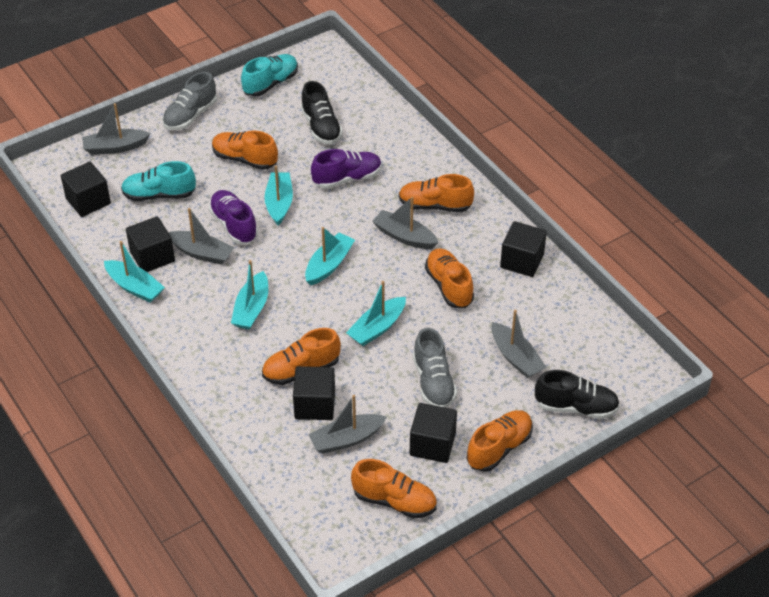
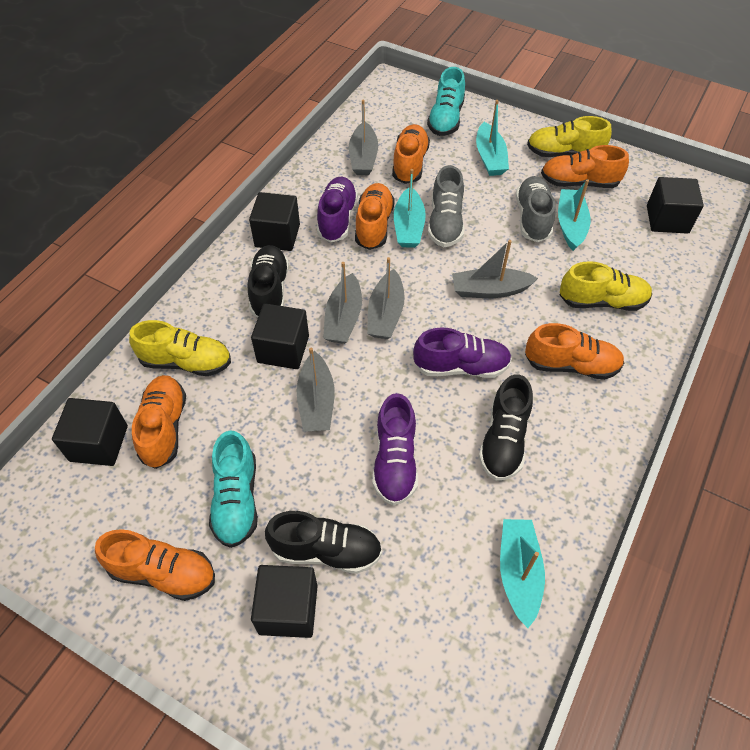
black shoe: [301,81,343,144] [535,370,620,419] = 2 -> [248,245,289,317] [265,511,382,574] [479,374,533,481] = 3
purple shoe: [209,190,258,244] [311,149,382,189] = 2 -> [317,177,358,242] [372,393,418,505] [413,327,512,378] = 3
turquoise boat: [104,241,165,302] [231,260,268,330] [265,166,293,225] [305,227,355,285] [346,281,406,346] = 5 -> [394,169,426,248] [476,100,509,176] [500,519,545,628] [558,179,591,251] = 4
yellow shoe: none = 0 -> [129,320,231,376] [527,116,612,157] [560,261,652,311] = 3

